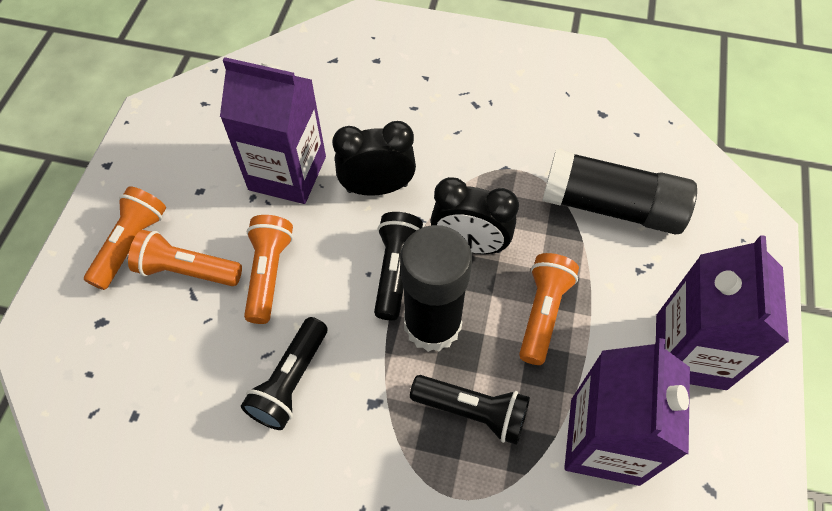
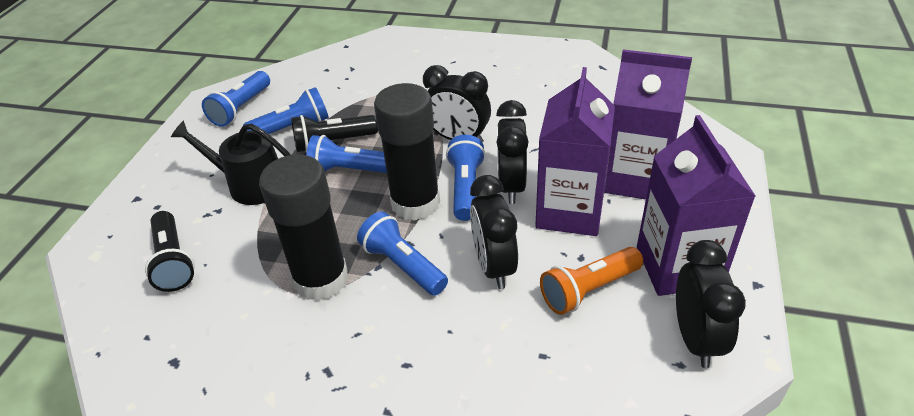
black clock: [332,121,416,196] [431,177,519,254] = 2 -> [423,65,491,143] [470,175,518,289] [496,100,528,204] [676,240,746,368] = 4
black flashlight: [241,317,327,430] [374,212,423,320] [410,375,530,445] = 3 -> [145,211,194,292] [291,115,378,152] = 2
black watering can: none = 0 -> [171,120,291,205] = 1
blue flashlight: none = 0 -> [202,71,270,127] [243,87,329,134] [306,135,387,173] [357,211,448,296] [446,135,486,221] = 5
orange flashlight: [84,186,166,290] [128,230,242,286] [244,215,293,324] [519,253,579,365] = 4 -> [540,247,643,315] = 1

